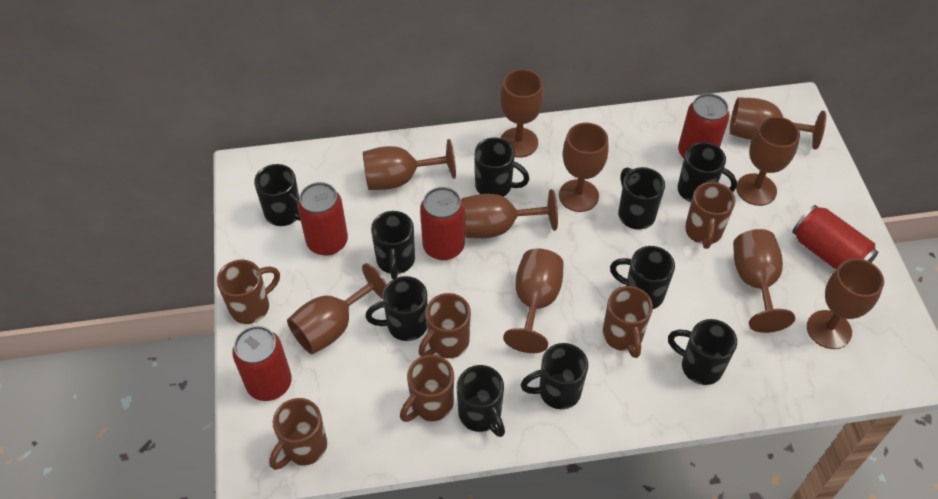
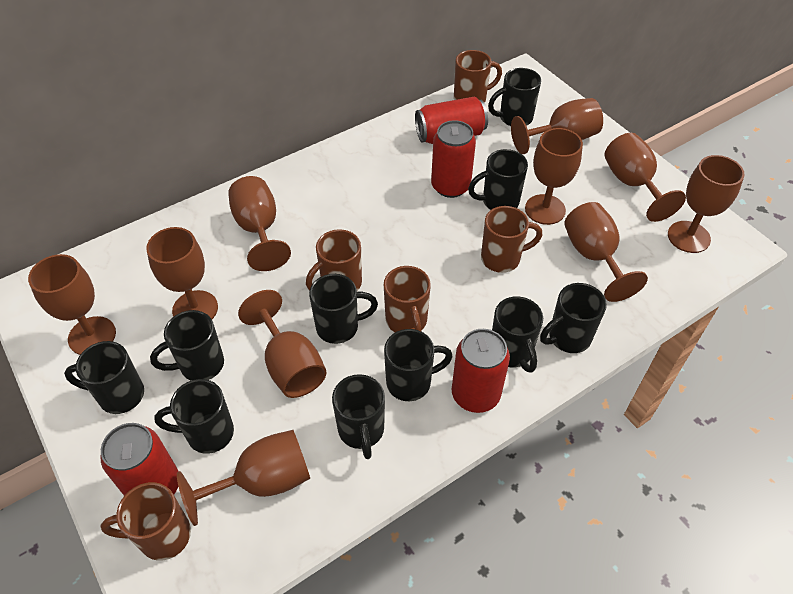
brown mug: [217,260,280,324] [269,398,327,470] [400,355,454,422] [418,293,471,358] [603,286,653,358] [685,182,735,249] = 6 -> [101,482,191,561] [306,229,362,291] [384,266,431,332] [454,50,502,103] [481,206,542,273] = 5
red can: [232,326,292,401] [297,182,348,256] [420,187,465,260] [678,93,730,158] [792,205,878,270] = 5 -> [101,423,179,496] [415,96,488,144] [431,120,476,198] [451,329,510,413] = 4

